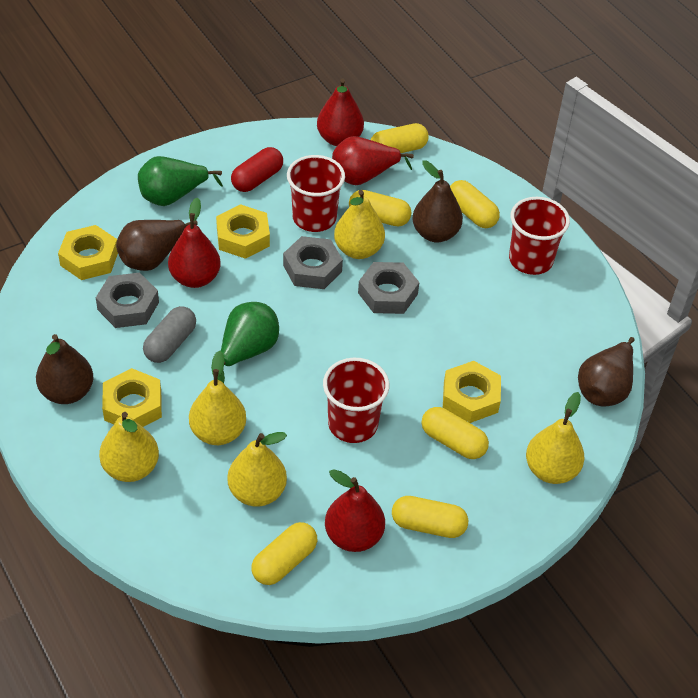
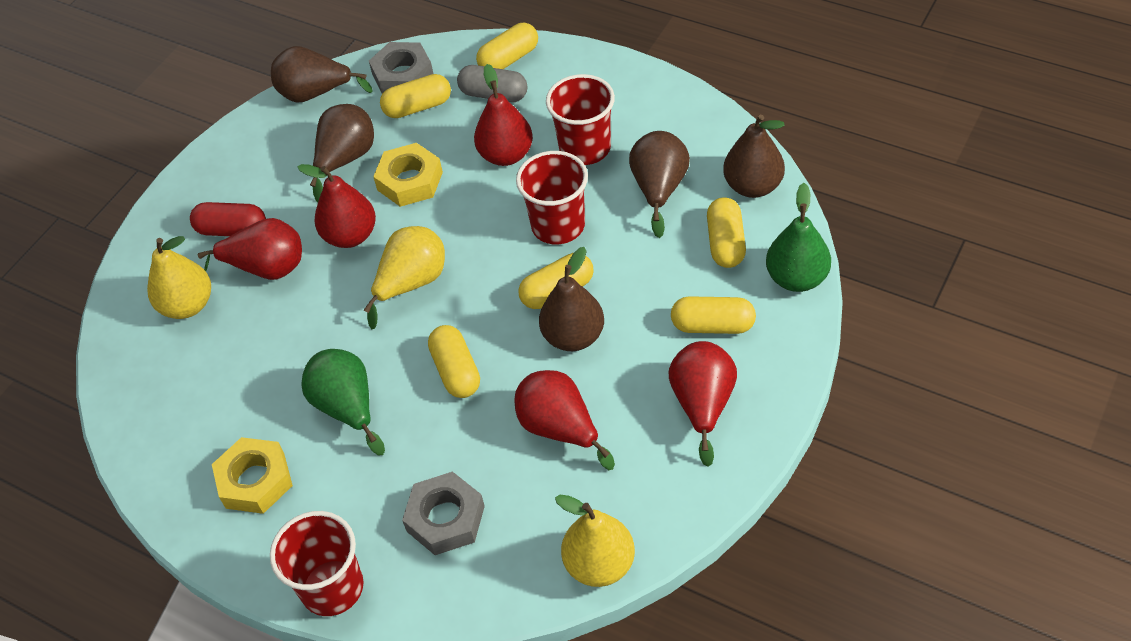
brown pear: [36,334,93,404] [116,220,198,271] [412,160,463,242] [578,337,634,406] = 4 -> [271,46,373,102] [310,104,374,202] [539,247,604,351] [629,131,690,238] [723,115,785,198] = 5
grey nut: [96,273,159,328] [283,236,343,289] [358,262,419,314] = 3 -> [369,42,433,94] [402,471,485,555] = 2
red pear: [168,198,221,288] [317,78,364,146] [325,469,385,552] [332,136,414,185] = 4 -> [198,218,302,280] [298,164,376,248] [474,64,533,166] [514,370,615,470] [669,341,737,466] = 5
yellow nut: [58,225,118,280] [102,368,162,427] [216,204,270,259] [443,361,501,423] = 4 -> [212,437,293,514] [373,143,443,207] = 2
yellow pear: [99,412,159,482] [189,351,246,445] [227,432,287,507] [334,190,385,259] [526,392,585,484] = 5 -> [147,236,211,319] [364,226,445,329] [555,495,635,587] = 3

